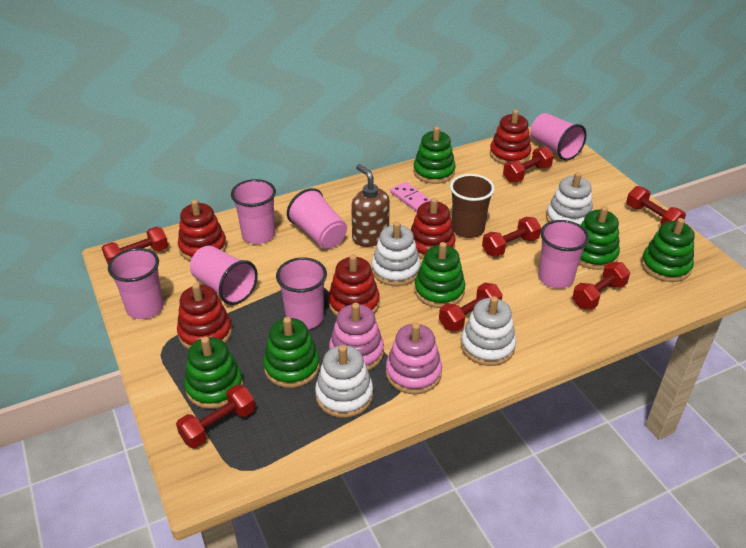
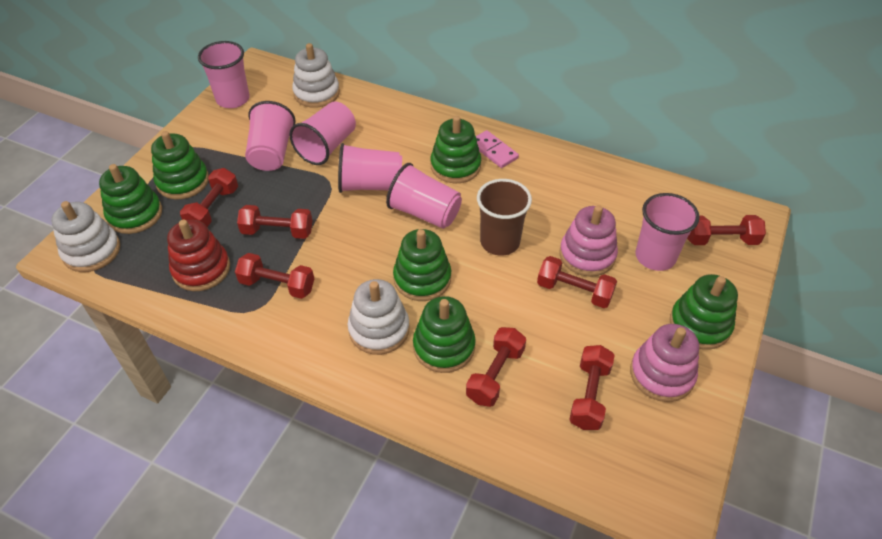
brown soap dispenser: [351,164,390,247] = 1 -> none = 0
pink cup: [108,248,164,319] [190,245,258,305] [231,179,276,244] [276,257,327,329] [287,188,347,249] [530,113,587,161] [538,220,589,288] = 7 -> [198,41,250,108] [245,101,296,171] [289,101,356,165] [338,143,402,193] [386,163,462,229] [635,193,700,271] = 6
red stacking toy: [177,283,232,349] [178,200,227,261] [328,254,380,316] [411,198,456,259] [490,110,531,164] = 5 -> [167,220,230,291] = 1
white stacking toy: [315,345,373,418] [371,222,421,286] [461,296,516,366] [546,172,593,225] = 4 -> [51,201,120,272] [292,43,340,108] [348,279,410,355] = 3

